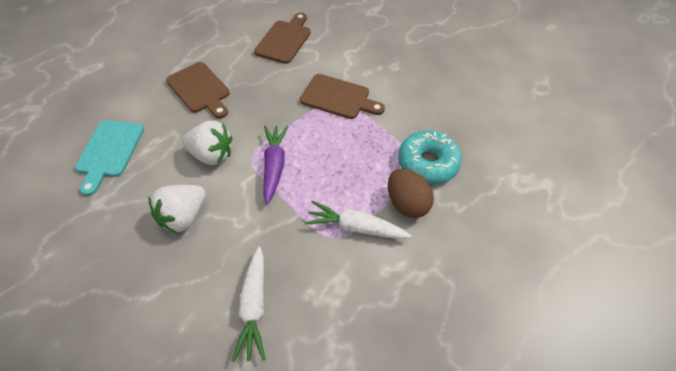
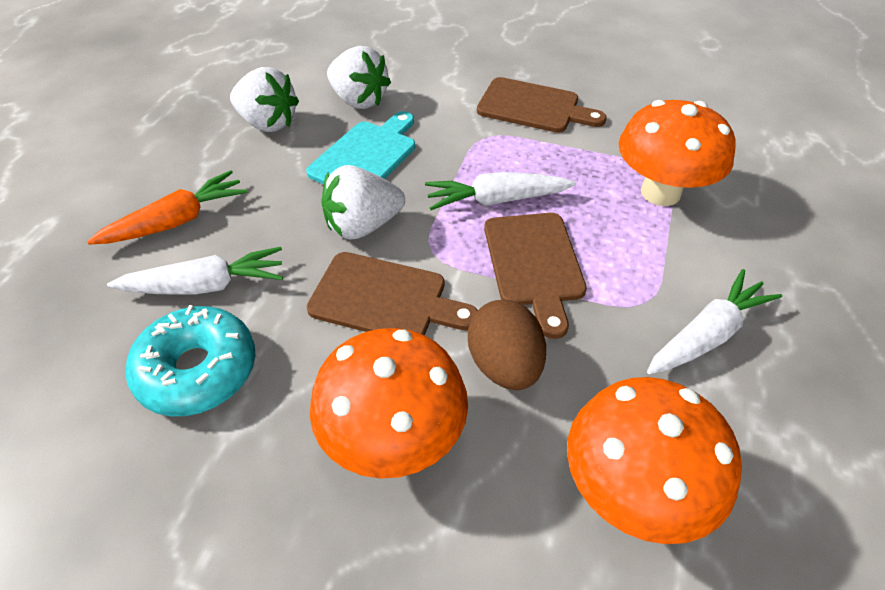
orange carrot: none = 0 -> [87,170,248,245] = 1
orange mushroom: none = 0 -> [310,328,468,479] [567,377,742,544] [619,100,736,206] = 3
purple carrot: [263,125,289,204] = 1 -> none = 0
white carrot: [232,246,266,362] [305,201,412,239] = 2 -> [107,247,283,295] [425,172,576,210] [647,269,782,374] = 3
white strawberry: [149,185,205,234] [182,121,232,165] = 2 -> [230,67,299,132] [321,165,405,240] [327,46,391,109] = 3

